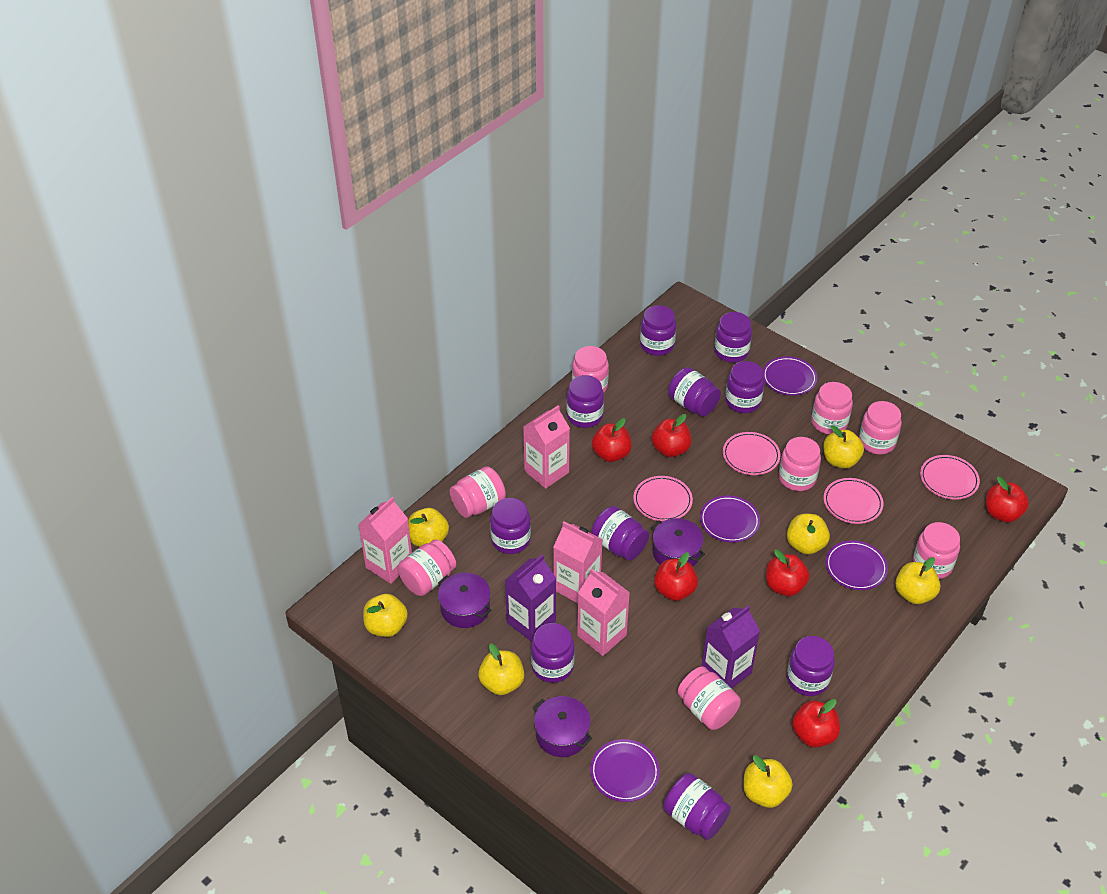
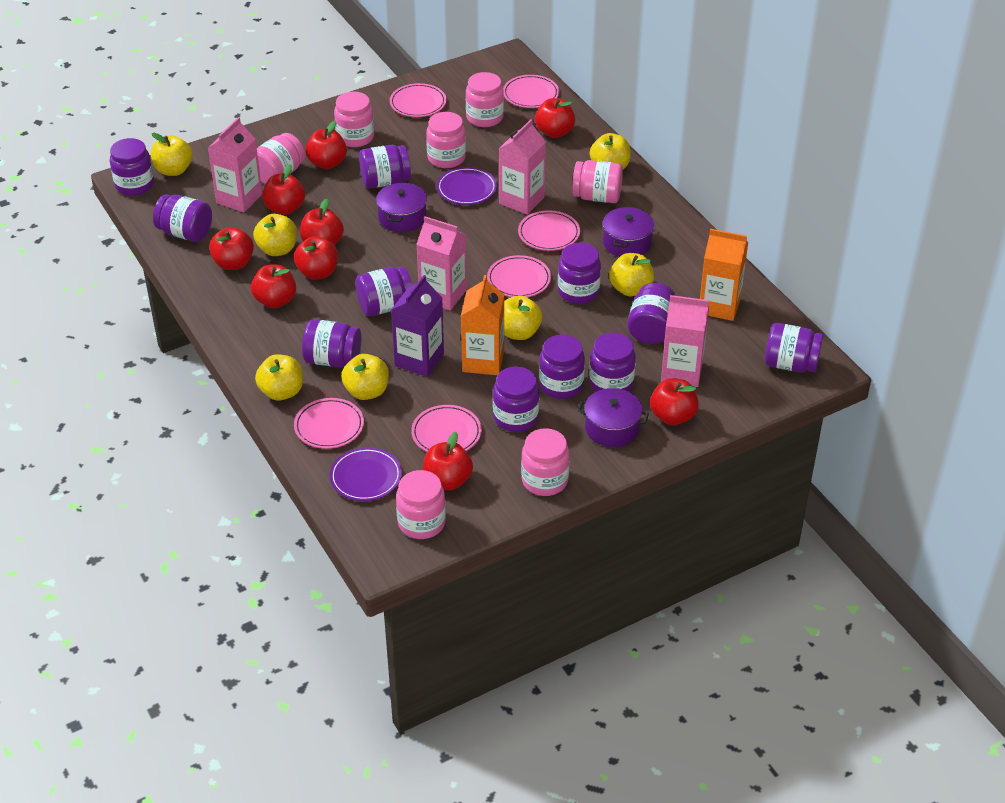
orange carton: none = 0 -> [461,275,504,375] [700,229,748,321] = 2
pink jar: [397,539,456,596] [450,466,506,518] [572,346,609,392] [678,666,741,730] [779,437,821,491] [811,382,853,434] [859,401,902,454] [913,522,960,579] = 8 -> [257,133,305,184] [334,91,374,147] [396,470,446,539] [426,112,466,168] [466,72,504,127] [521,428,570,496] [572,160,623,203] = 7
pink plate: [633,476,693,522] [723,432,781,475] [824,478,883,524] [920,455,980,500] = 4 -> [294,398,364,449] [390,83,446,117] [411,405,482,452] [487,255,551,297] [503,75,559,108] [518,210,580,251] = 6
purple carton: [505,555,556,642] [702,606,760,689] = 2 -> [391,275,444,377] = 1
purple jar: [490,498,531,554] [531,623,575,683] [566,375,604,428] [591,506,649,561] [640,305,676,356] [663,773,731,840] [668,367,721,417] [714,312,752,363] [725,361,765,413] [787,636,835,696] = 10 -> [110,138,154,196] [153,194,212,242] [302,319,361,367] [355,266,412,316] [359,145,411,188] [493,366,539,432] [539,334,585,399] [558,243,601,304] [589,333,636,392] [627,283,675,344] [765,323,823,372] = 11
purple plate: [590,739,660,802] [700,495,760,543] [763,356,817,396] [826,540,888,590] = 4 -> [330,447,402,501] [437,167,497,205] = 2
red apple: [592,418,632,462] [652,414,691,457] [654,552,698,601] [766,550,810,596] [792,699,840,748] [986,476,1029,523] = 6 -> [209,227,254,270] [251,265,296,308] [262,164,305,215] [294,236,338,280] [300,199,344,245] [305,121,347,169] [423,432,473,490] [535,98,575,138] [650,378,699,425] = 9

